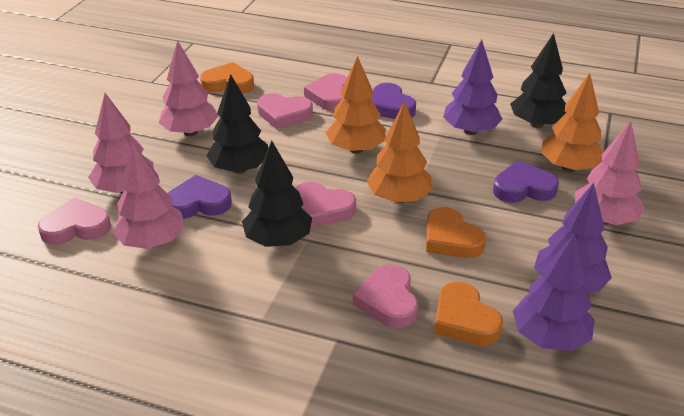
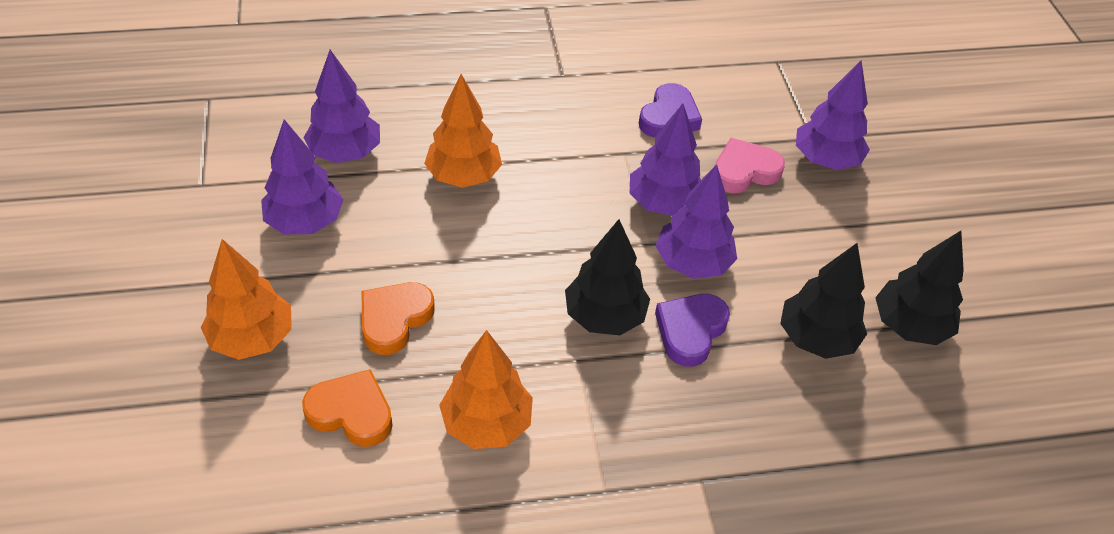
orange heart: [200,62,254,94] [426,207,486,258] [434,282,503,345] = 3 -> [302,369,393,447] [361,282,435,355] = 2
pink heart: [38,198,111,245] [257,93,313,129] [295,182,356,228] [304,73,347,111] [353,264,418,329] = 5 -> [715,138,785,193] = 1
pink tree: [88,93,154,194] [112,142,185,249] [159,40,218,136] [575,121,645,225] = 4 -> none = 0
purple heart: [168,175,232,219] [370,83,416,119] [493,161,559,203] = 3 -> [639,83,702,138] [655,294,730,367] = 2
purple tree: [443,39,503,135] [513,234,595,351] [534,183,612,293] = 3 -> [261,119,344,234] [303,50,380,163] [630,104,701,216] [656,164,737,279] [796,60,870,170] = 5

